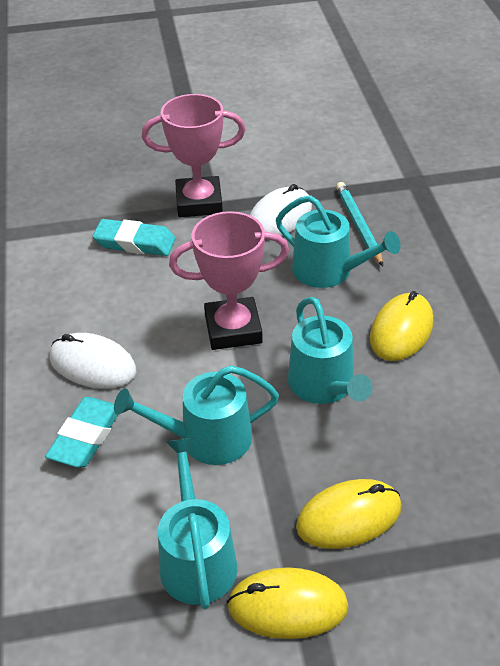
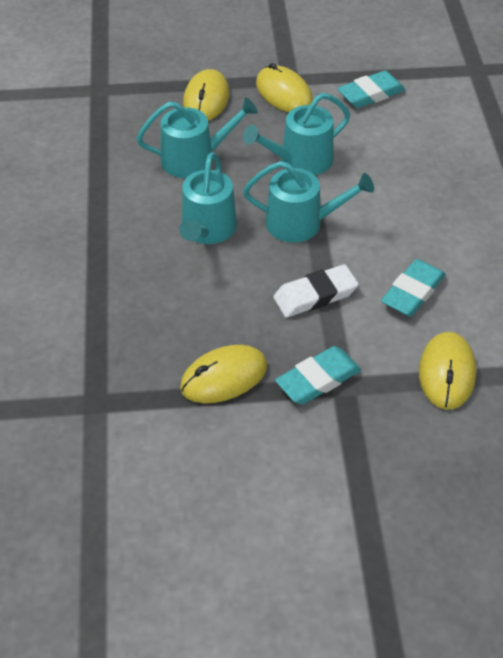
pink trophy: [142,94,246,217] [169,211,289,350] = 2 -> none = 0
turquoise eraser: [45,397,118,468] [93,219,176,256] = 2 -> [275,346,361,404] [337,71,405,108] [381,259,445,316] = 3
turquoise pencil: [336,182,383,266] = 1 -> none = 0
white eraser: none = 0 -> [273,264,359,317] = 1
white mouse: [50,333,136,389] [250,184,312,236] = 2 -> none = 0
yellow mouse: [227,567,348,639] [296,479,402,549] [370,291,434,361] = 3 -> [180,345,267,403] [183,69,230,121] [256,63,313,112] [419,332,476,409] = 4

